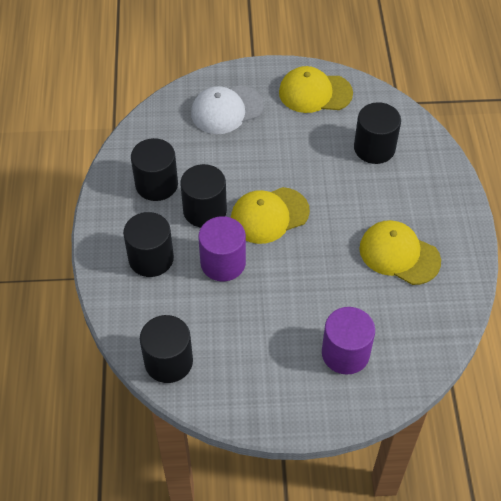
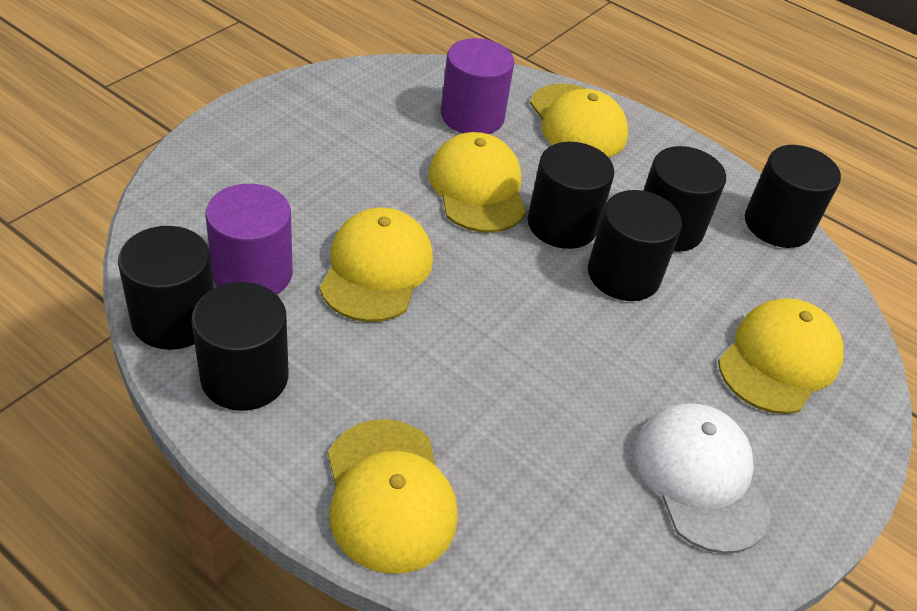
black cylinder: [123,212,174,277] [131,138,178,201] [140,315,193,383] [180,164,227,227] [354,102,401,164] = 5 -> [118,226,214,350] [192,282,289,411] [527,142,614,249] [588,190,682,301] [643,146,726,252] [745,145,841,248] = 6
yellow cap: [231,187,310,244] [279,66,353,113] [359,220,441,285] = 3 -> [320,207,433,322] [328,419,458,574] [429,132,526,233] [530,84,628,157] [718,298,844,414] = 5

